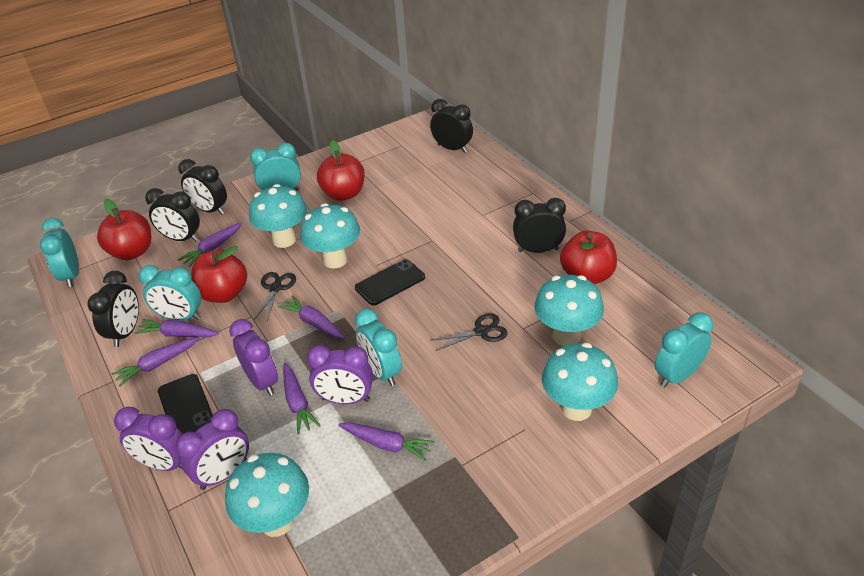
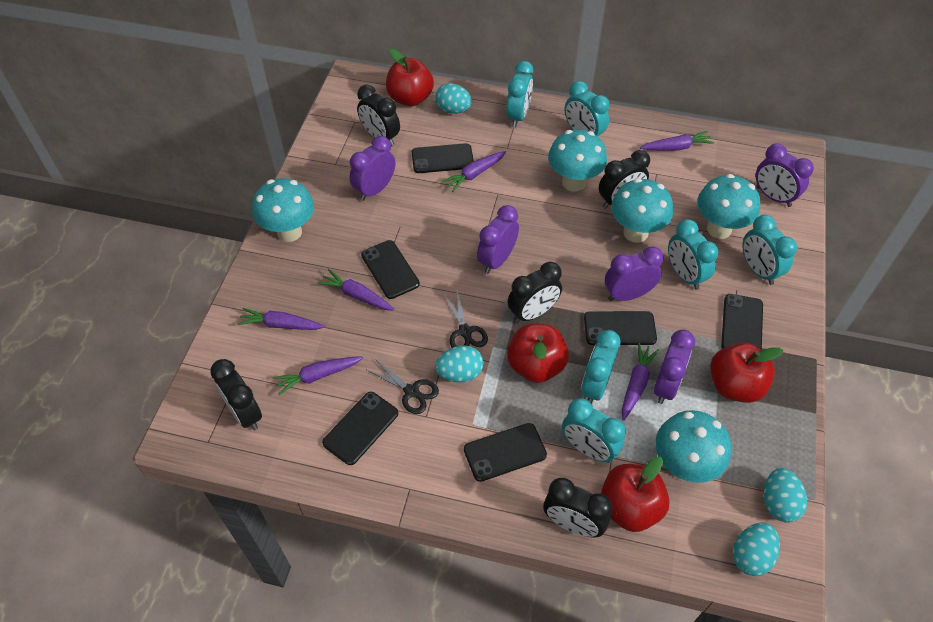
black phone: [158,374,213,434] [355,259,425,305] = 2 -> [322,392,398,465] [361,240,420,299] [412,143,474,173] [464,423,547,482] [584,311,657,345] [721,294,763,350] = 6
purple clock: [114,407,183,471] [176,409,249,490] [229,319,278,396] [307,345,373,404] = 4 -> [350,136,395,201] [477,205,519,274] [605,246,664,301] [653,329,695,404] [756,143,814,207] = 5
turquoise clock: [40,218,79,287] [139,265,201,321] [250,143,301,191] [355,309,402,386] [655,312,713,388] = 5 -> [506,61,533,128] [562,398,626,463] [565,81,609,136] [581,330,621,404] [668,219,719,290] [742,215,797,285] = 6
turquoise egg: none = 0 -> [435,83,472,114] [435,345,484,382] [733,522,780,576] [764,468,807,523] = 4

